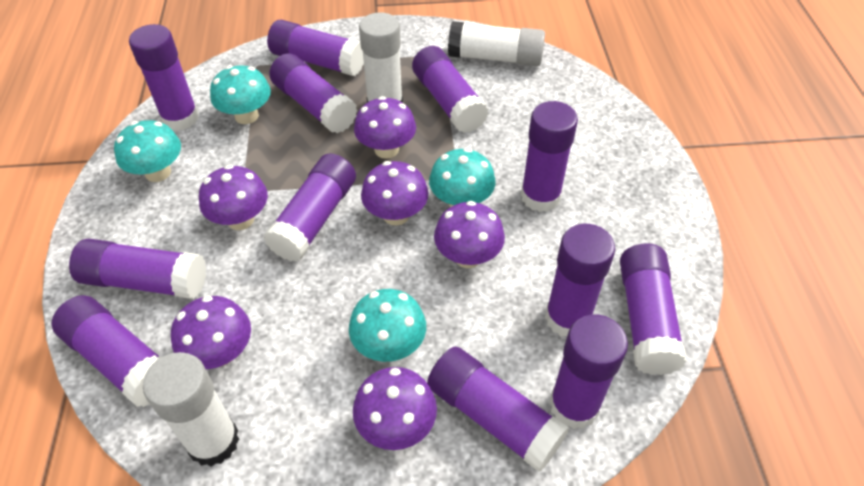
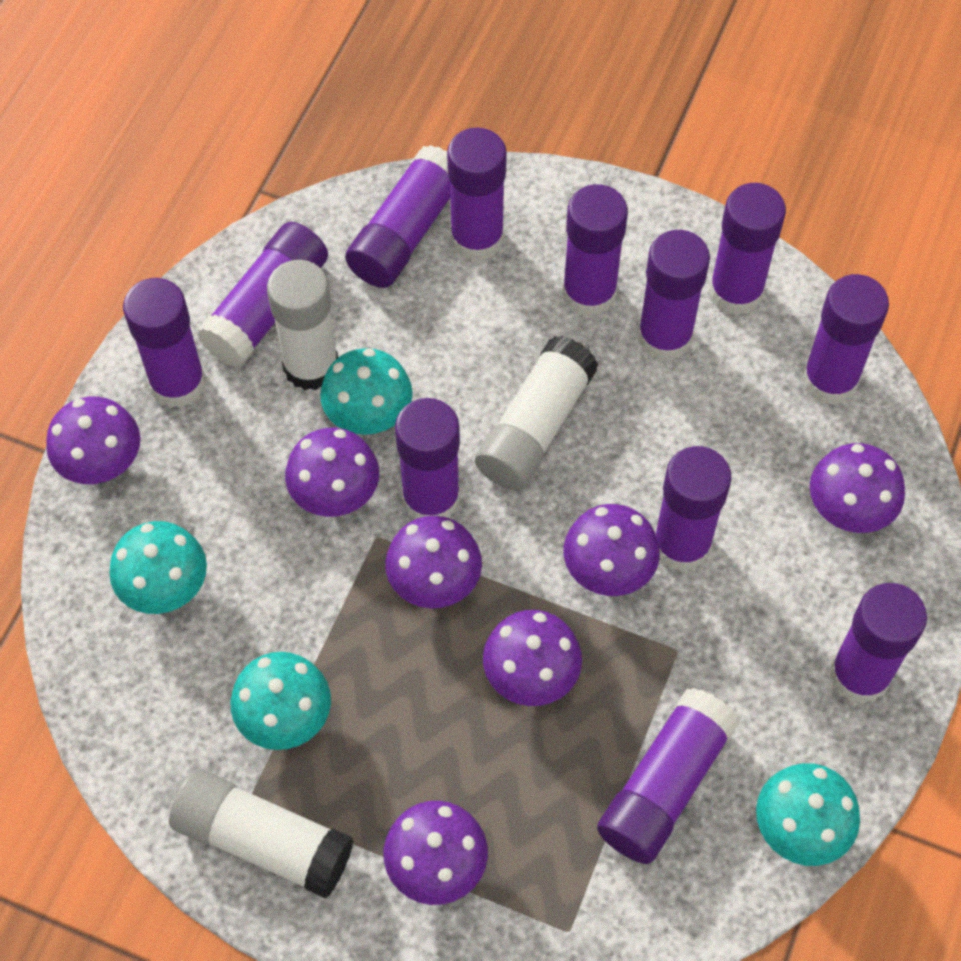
purple mushroom: [171,296,251,369] [199,165,268,230] [353,367,437,450] [354,96,416,159] [361,161,428,226] [434,201,505,268] = 6 -> [46,396,140,484] [285,428,379,517] [384,801,488,905] [385,516,482,608] [483,610,582,706] [563,504,660,596] [810,443,905,533] = 7

